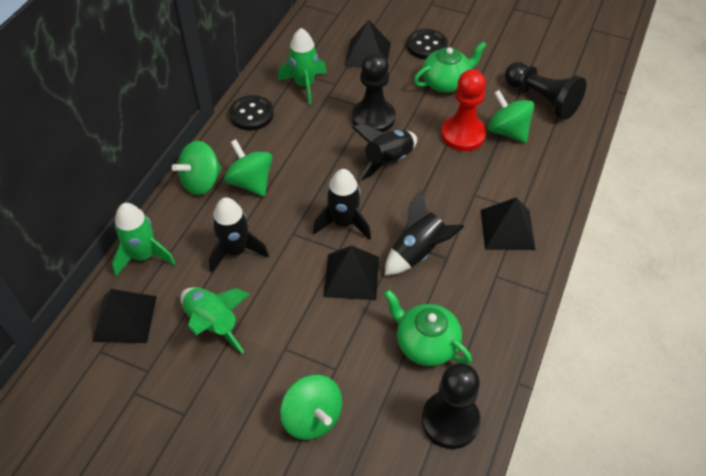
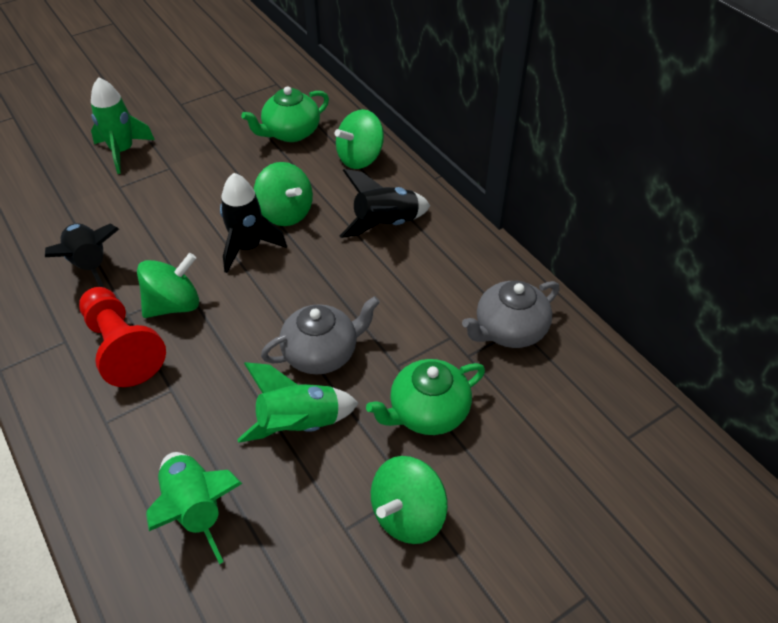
black button: [229,95,274,131] [407,29,448,59] = 2 -> none = 0
black pawn: [352,52,395,133] [422,363,481,449] [505,62,586,120] = 3 -> none = 0
black pyramid: [92,289,157,343] [324,246,379,300] [345,20,391,68] [481,197,536,250] = 4 -> none = 0
black rocket: [209,197,269,273] [313,169,371,240] [352,125,417,181] [385,190,464,275] = 4 -> [45,223,119,287] [220,173,287,273] [340,169,430,238] = 3
grey teapot: none = 0 -> [261,296,380,375] [462,281,560,348] = 2

